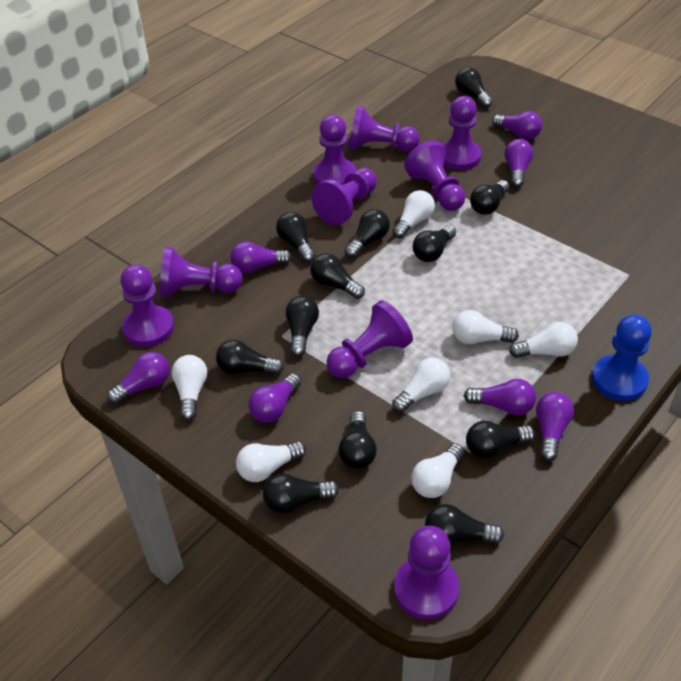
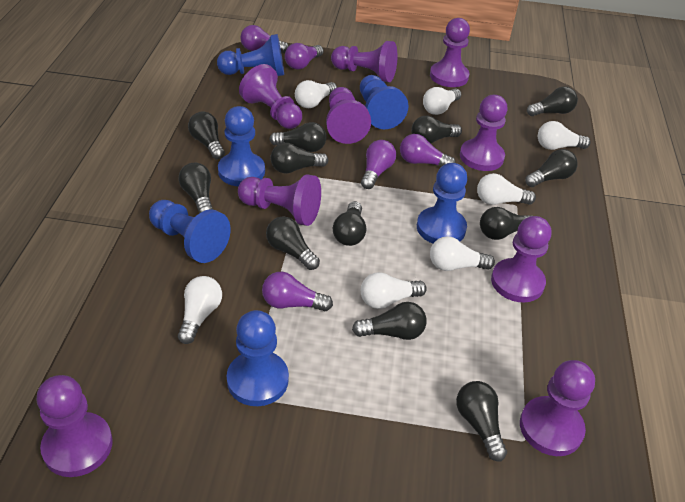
blue pawn: [592,315,652,401] = 1 -> [149,200,230,263] [217,34,284,76] [218,106,265,186] [227,310,289,406] [360,75,409,130] [417,163,468,243] = 6
purple light bulb: [107,352,170,404] [230,242,292,273] [248,373,301,423] [463,379,536,415] [492,111,542,140] [504,139,533,187] [536,392,574,461] = 7 -> [240,25,289,53] [262,272,333,311] [285,43,323,70] [361,140,396,189] [400,134,456,167] = 5

